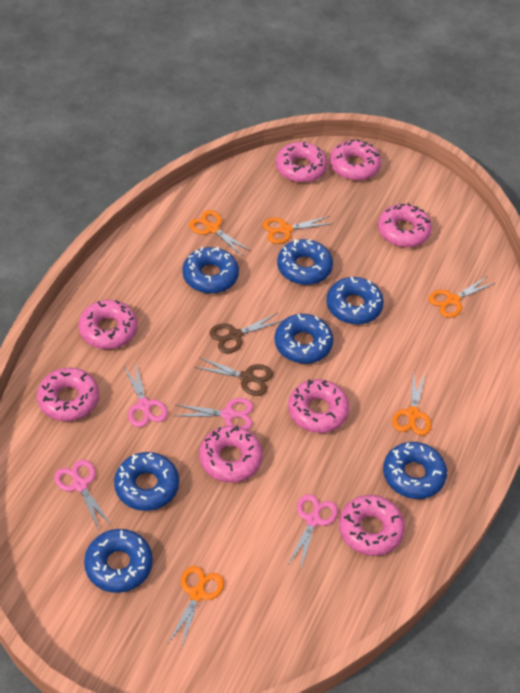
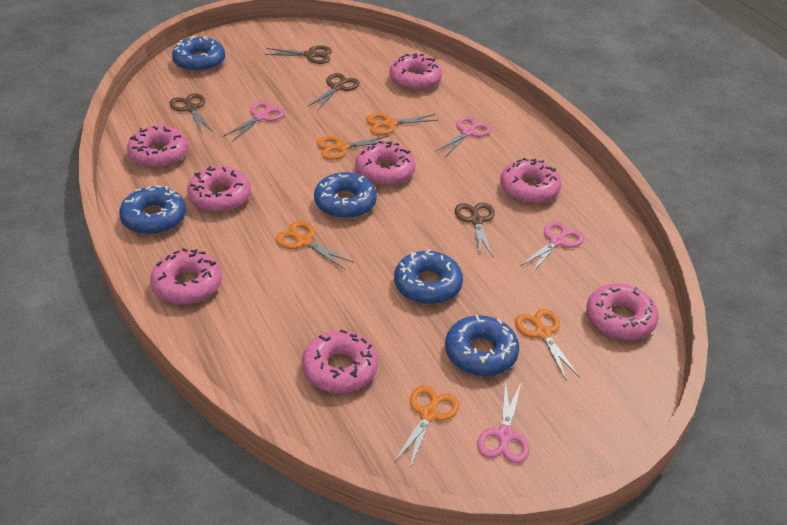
blue donut: [84,529,153,593] [114,452,179,511] [182,247,239,294] [275,314,333,363] [277,239,333,285] [327,277,384,324] [383,442,447,499] = 7 -> [119,186,186,235] [172,36,225,72] [314,172,377,219] [394,250,463,304] [445,315,519,376] = 5
brown scissors: [195,357,273,396] [210,313,282,353] = 2 -> [169,93,214,134] [265,45,332,64] [307,73,359,111] [455,203,495,258] = 4

